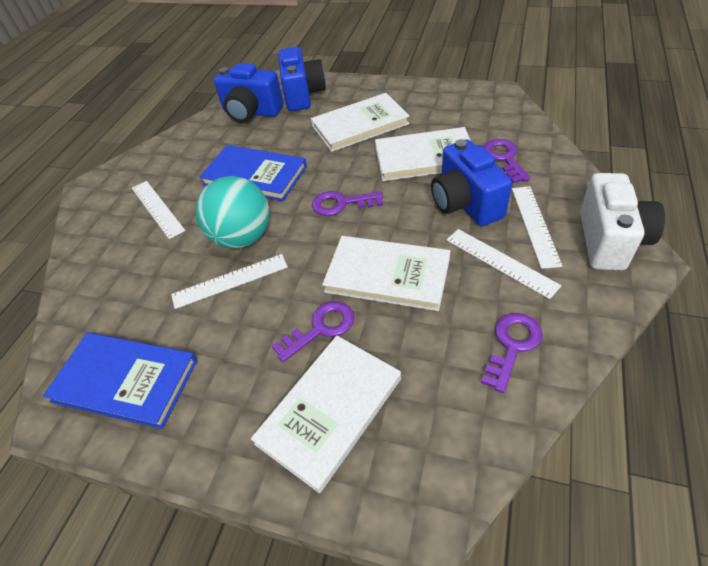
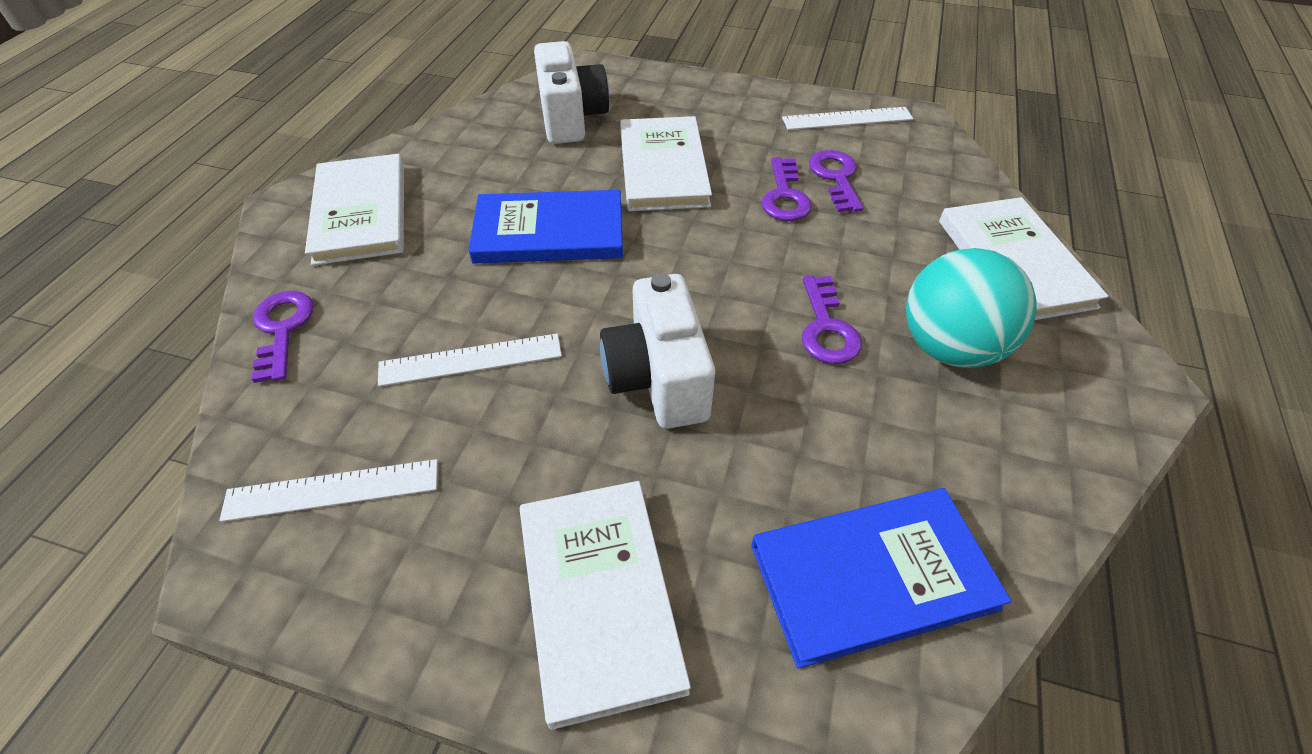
blue camera: [214,63,283,122] [278,47,326,111] [431,139,512,226] = 3 -> none = 0
white camera: [580,173,665,271] = 1 -> [534,41,609,144] [600,273,715,429] = 2
white ruler: [132,181,186,239] [171,254,288,309] [446,229,562,299] [512,186,563,269] = 4 -> [219,459,438,522] [378,334,562,386] [782,107,913,130] = 3

